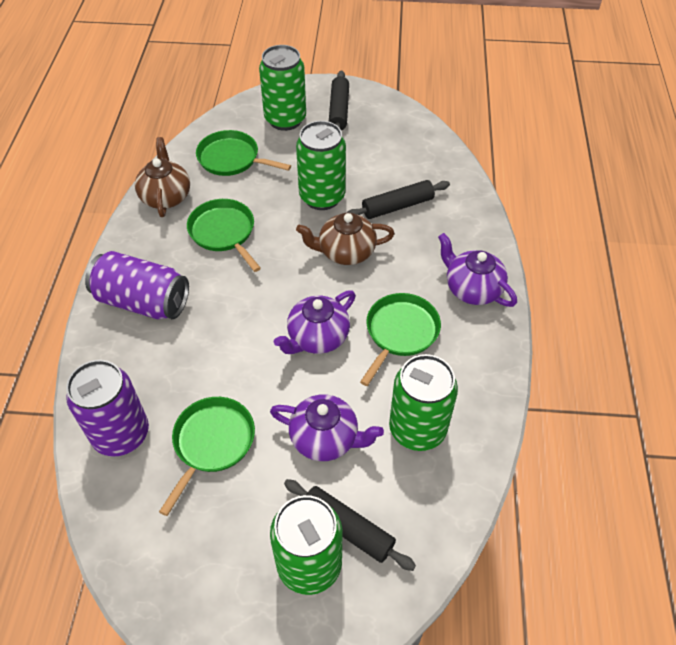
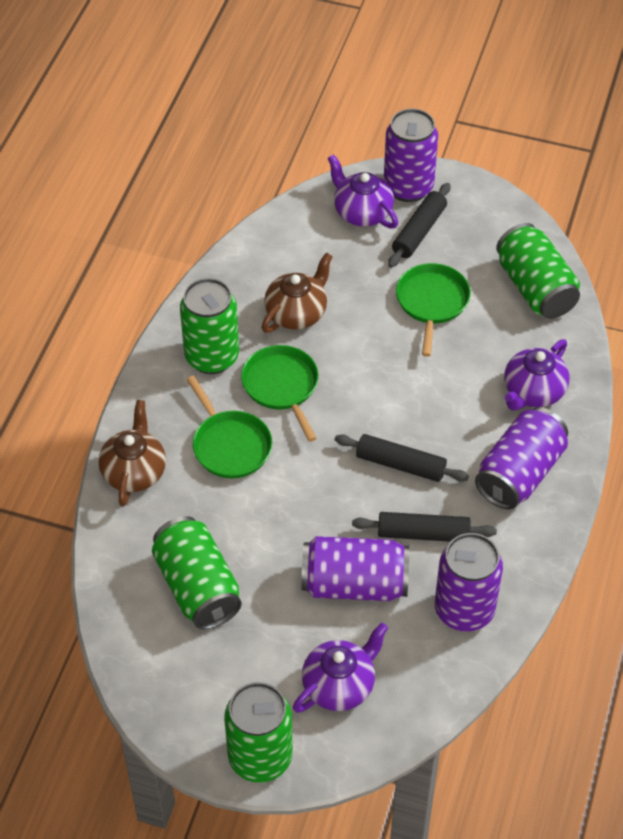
green pan: [159,397,255,516] [187,199,261,272] [196,130,291,176] [360,293,441,386] = 4 -> [186,376,272,478] [241,345,319,442] [396,263,471,357] = 3
purple can: [66,360,149,457] [85,251,189,319] = 2 -> [301,536,409,601] [384,108,438,202] [435,533,503,632] [475,407,568,509] = 4

